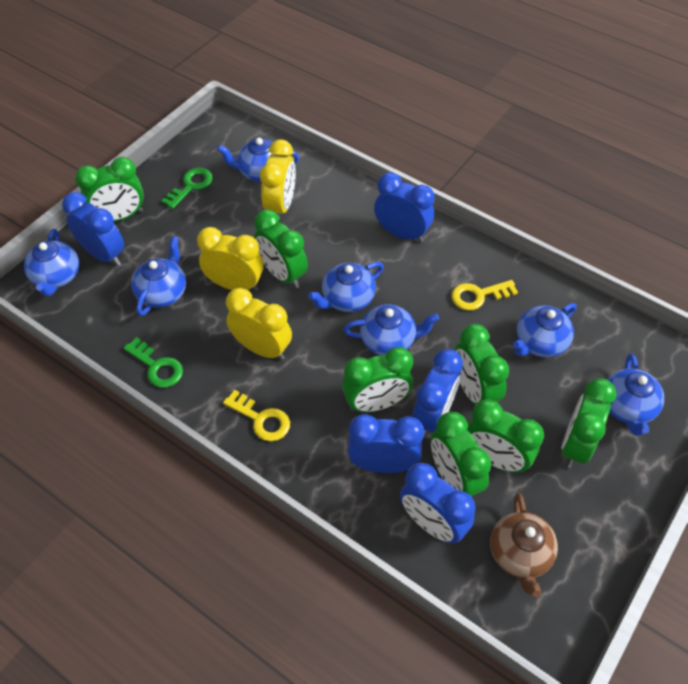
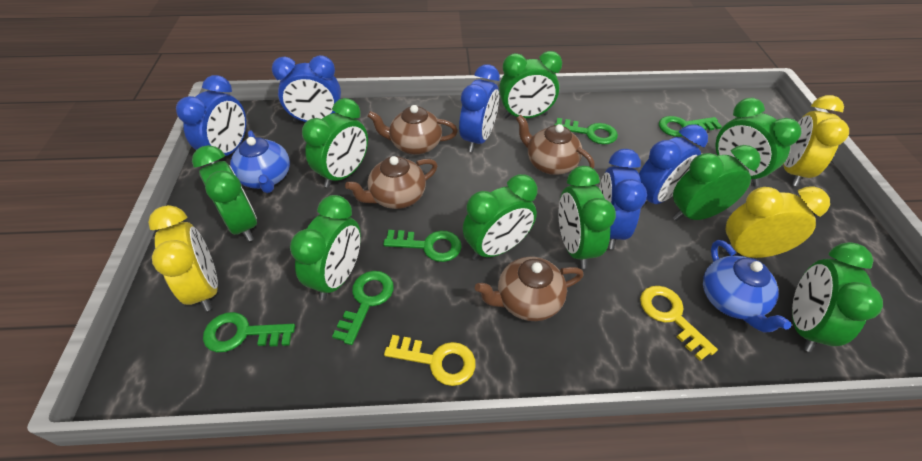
blue teapot: [24,229,79,297] [131,236,186,316] [217,138,299,182] [308,262,384,312] [344,304,439,355] [513,303,577,358] [607,353,664,436] = 7 -> [230,130,290,193] [703,240,792,333] = 2
brown teapot: [490,493,558,597] = 1 -> [345,156,438,209] [368,105,458,155] [475,257,583,321] [516,115,595,175] = 4
green clock: [75,157,144,221] [254,209,308,288] [342,347,413,412] [431,412,491,497] [455,324,509,405] [467,399,544,473] [561,378,616,468] = 7 -> [192,145,257,242] [290,195,361,300] [302,98,368,188] [463,174,538,260] [499,51,562,119] [558,166,616,269] [673,145,761,221] [716,98,802,186] [792,242,883,352] = 9
green key: [123,337,183,388] [161,168,213,209] = 2 -> [203,312,295,352] [332,271,394,345] [383,230,462,262] [554,118,618,145] [659,116,722,137] = 5

